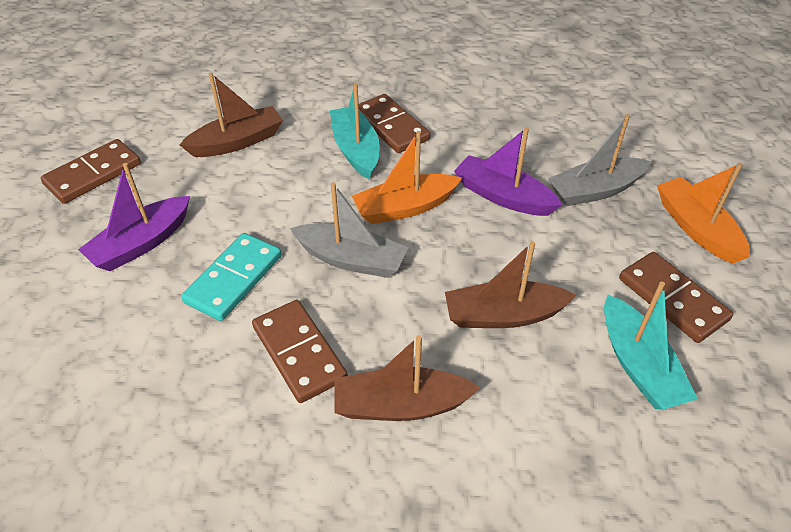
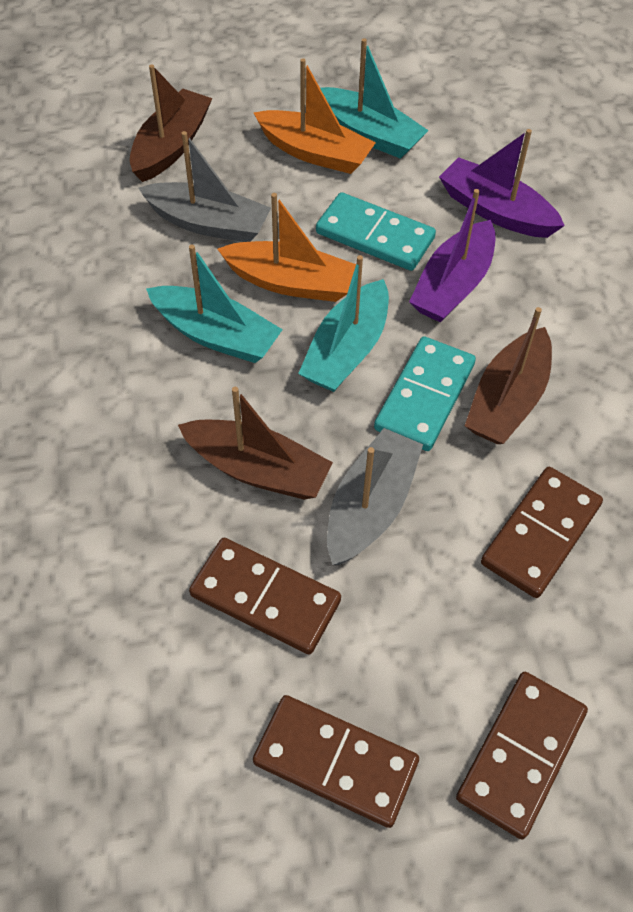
turquoise boat: [330,84,380,179] [604,282,698,410] = 2 -> [146,245,283,363] [298,255,389,392] [320,38,429,159] = 3
turquoise domino: [181,233,281,321] = 1 -> [316,192,436,271] [374,336,476,451] = 2

